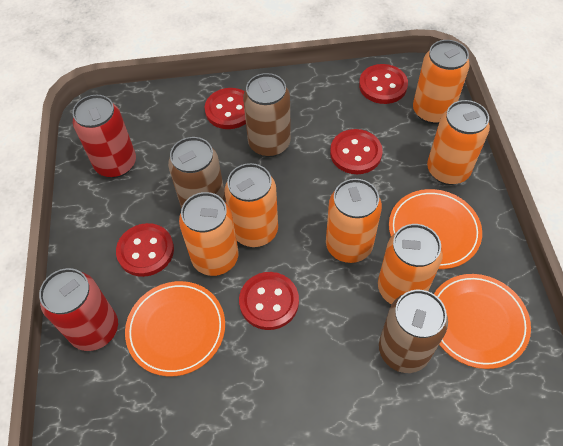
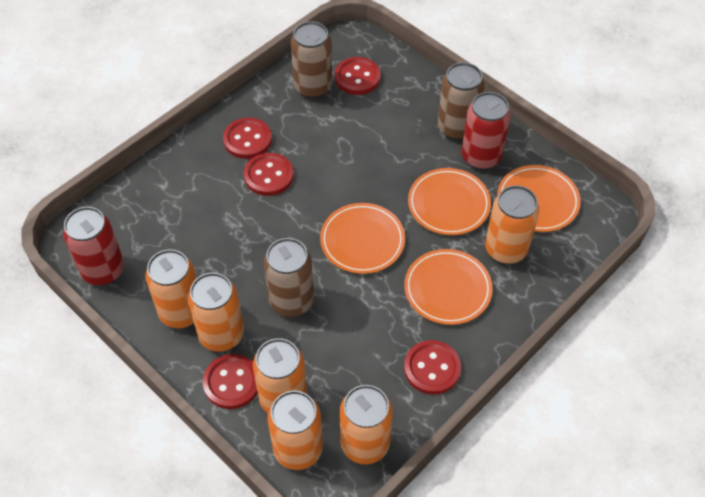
orange plate: [125,281,225,376] [389,189,482,269] [434,274,531,369] = 3 -> [320,203,405,274] [404,249,493,325] [408,168,491,235] [497,165,581,232] = 4

